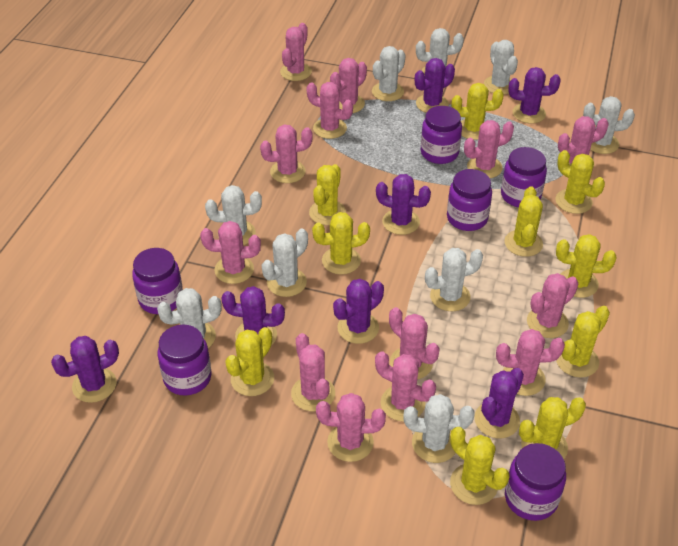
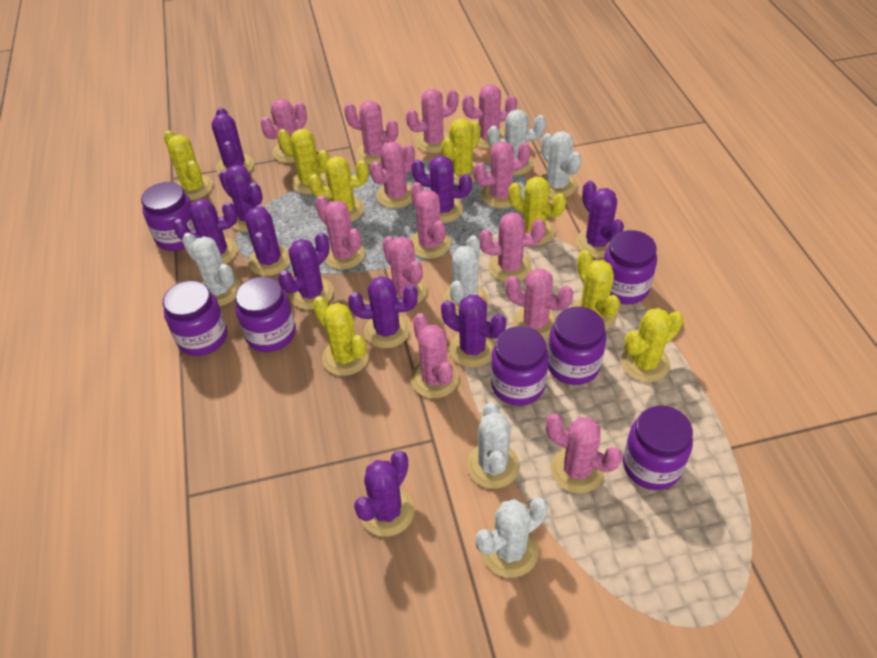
purple cactus: [51,336,119,403] [221,286,285,346] [333,279,384,344] [376,174,431,235] [415,58,455,113] [474,368,524,438] [509,67,561,123] = 7 -> [173,199,238,264] [212,107,254,174] [219,165,270,232] [245,205,290,276] [278,232,334,310] [348,276,418,348] [354,451,414,537] [411,155,472,223] [441,295,506,368] [576,181,624,258] = 10
purple jar: [132,248,183,314] [158,325,212,396] [421,106,462,164] [447,169,492,231] [501,147,547,207] [505,443,566,521] = 6 -> [141,182,195,251] [163,281,227,356] [235,277,296,352] [491,326,549,406] [548,306,606,385] [604,230,657,304] [623,405,693,490] = 7
white cactus: [157,288,222,348] [205,185,262,245] [262,229,308,297] [372,46,405,101] [403,394,475,463] [416,28,464,74] [425,248,483,311] [484,40,518,95] [583,96,635,154] = 9 -> [182,233,241,306] [443,235,488,316] [467,402,520,489] [476,497,548,578] [488,109,546,175] [541,131,582,198] = 6
yellow cactus: [225,327,274,396] [309,164,346,225] [312,212,370,275] [450,427,510,505] [452,83,504,140] [504,186,543,257] [519,397,586,459] [555,150,605,214] [556,234,616,298] [556,306,610,378] = 10 -> [164,130,213,200] [278,129,330,194] [308,156,369,222] [313,296,369,376] [441,118,481,184] [508,176,566,245] [571,250,620,330] [621,308,683,382] = 8

